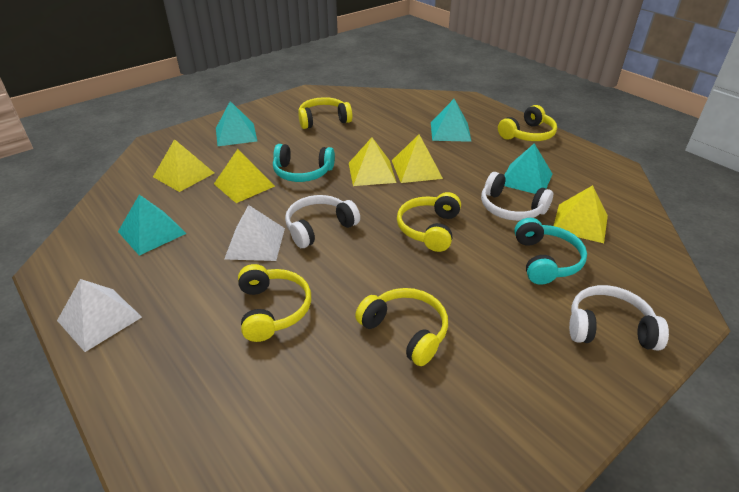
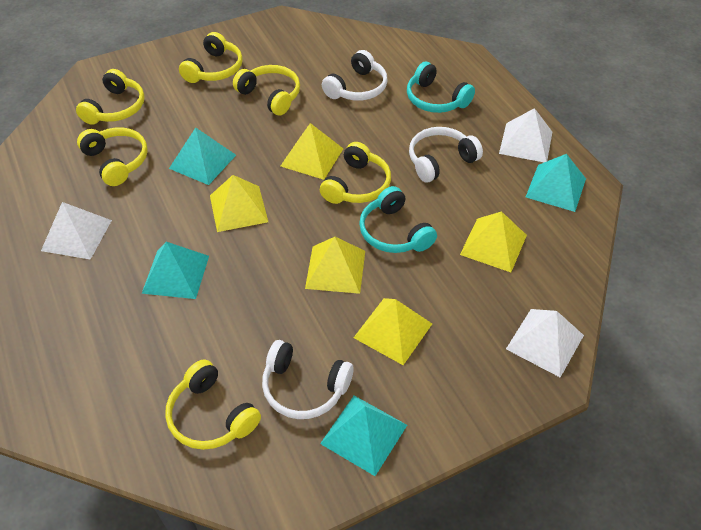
white pyramid: [57,279,142,352] [224,205,285,261] = 2 -> [41,202,112,260] [499,108,552,162] [506,309,584,377] = 3
yellow headphones: [238,264,311,342] [298,97,353,129] [355,288,448,366] [397,192,461,252] [498,105,557,141] = 5 -> [76,69,145,125] [77,127,148,186] [165,359,261,450] [179,32,243,83] [233,65,300,115] [320,142,391,204] = 6

